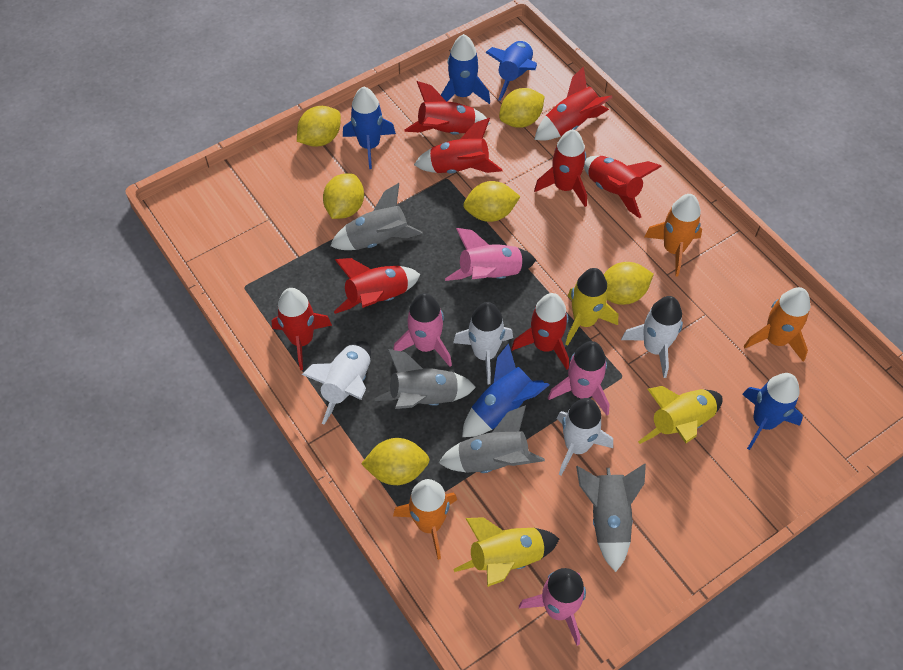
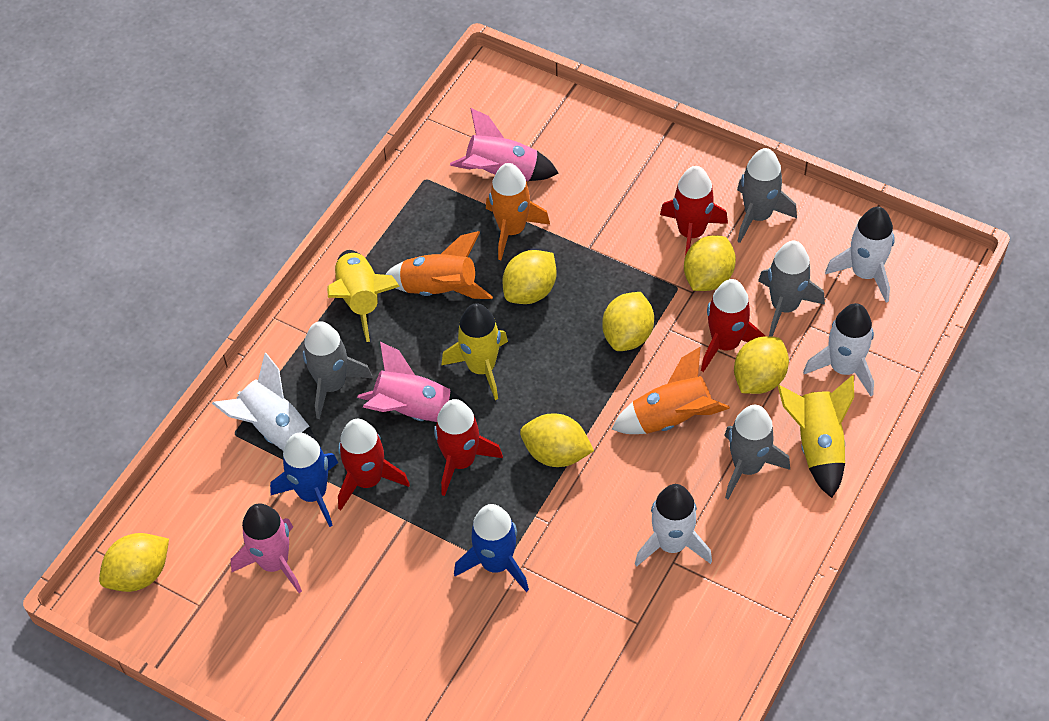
blue rocket: [343,86,396,169] [441,34,490,104] [462,343,549,437] [485,41,537,101] [742,373,803,450] = 5 -> [270,433,338,527] [454,504,529,592] = 2
pink rocket: [393,293,452,367] [445,228,536,281] [519,568,586,646] [548,341,610,415] = 4 -> [231,503,302,593] [357,342,470,422] [450,108,559,181] = 3
red rocket: [272,288,332,370] [334,258,420,314] [405,81,490,135] [414,118,503,174] [511,293,569,370] [534,66,613,141] [534,129,587,207] [584,156,662,218] = 8 -> [338,419,410,510] [434,399,503,496] [660,166,728,256] [701,279,765,372] = 4

